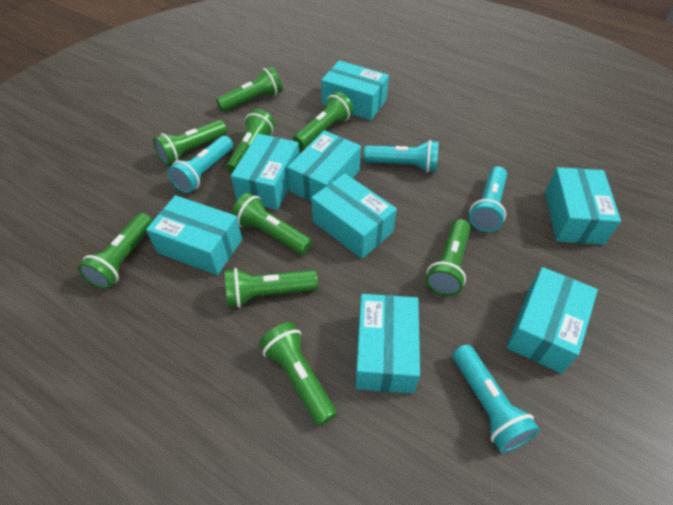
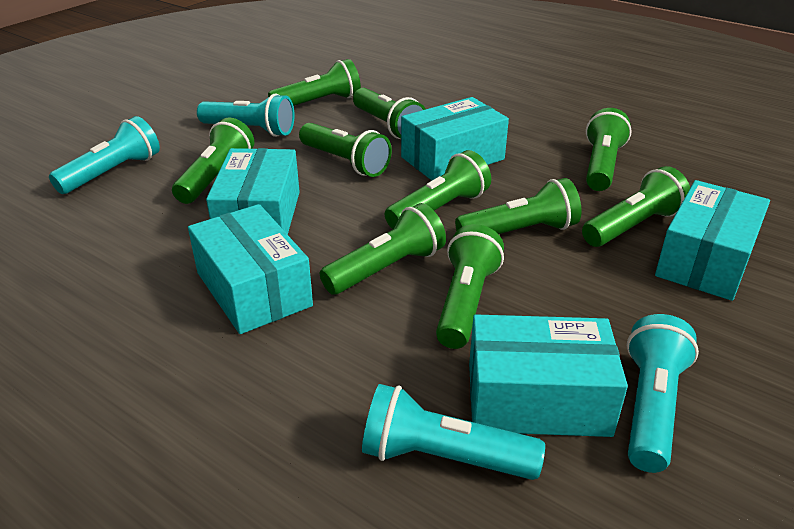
green flashlight: [78,213,153,289] [153,120,227,166] [216,67,283,112] [225,268,318,308] [227,109,275,174] [231,193,312,255] [259,322,337,426] [293,92,354,149] [426,219,471,296] = 9 -> [172,118,254,204] [268,59,361,106] [299,123,392,177] [320,203,446,295] [353,88,425,139] [385,150,491,229] [436,224,504,349] [455,178,581,234] [582,166,690,247] [586,108,632,191] = 10
turquoise box: [146,195,242,275] [231,133,299,210] [287,130,361,201] [311,173,397,259] [321,60,389,120] [355,294,420,394] [506,267,598,374] [545,167,621,245] = 8 -> [188,204,313,334] [206,148,300,235] [401,97,509,180] [469,314,628,437] [655,180,770,301] = 5

